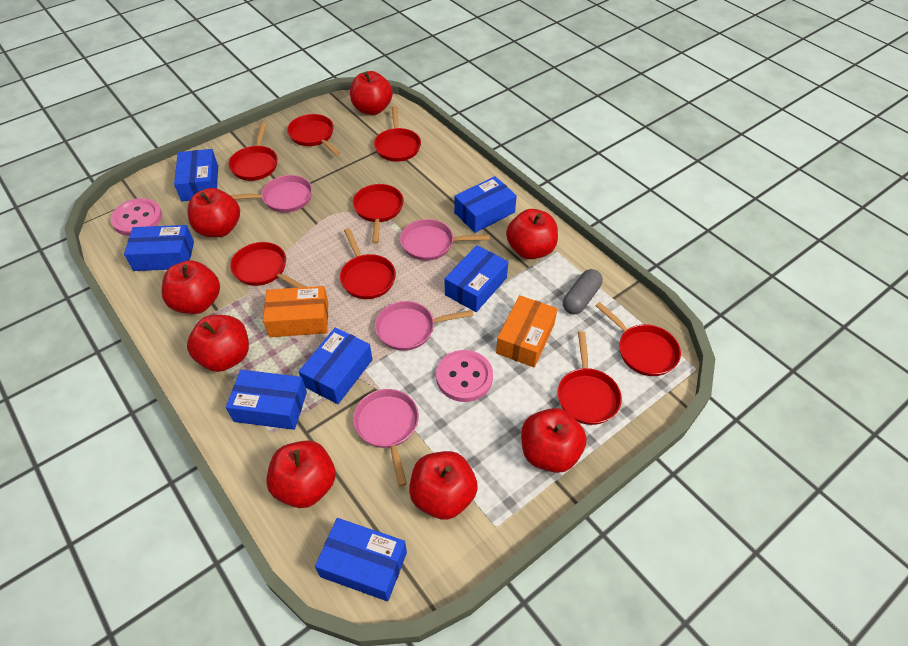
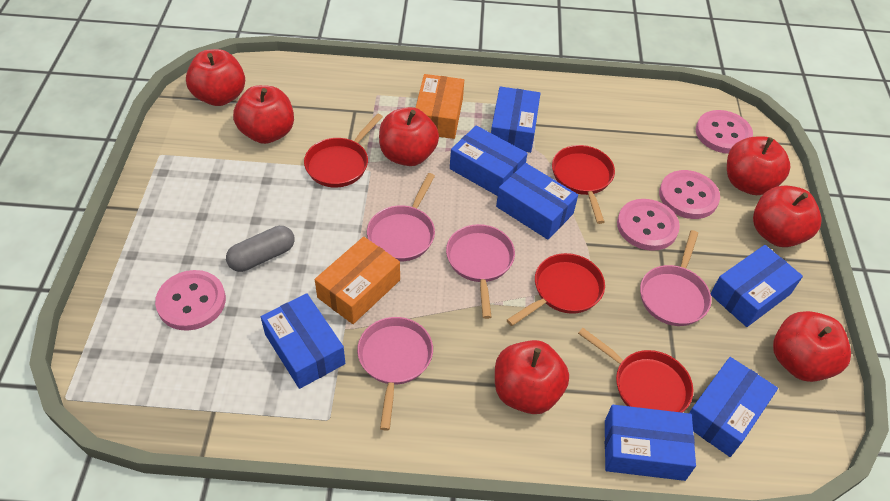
pink button: [110,198,162,236] [436,350,493,402] = 2 -> [155,270,226,331] [617,199,680,251] [659,170,720,219] [696,110,753,154] = 4
red apple: [162,260,220,314] [187,188,240,237] [187,315,249,372] [266,440,336,508] [350,71,393,115] [409,451,478,520] [506,209,558,259] [521,408,587,473] = 8 -> [186,49,245,106] [233,85,294,144] [379,107,439,166] [495,340,569,414] [727,136,790,195] [753,185,821,247] [773,311,851,382] = 7
red pan: [228,123,278,181] [230,242,306,288] [287,114,340,156] [340,228,396,299] [353,184,404,244] [374,106,421,162] [558,331,622,425] [595,302,681,376] = 8 -> [304,113,383,188] [507,253,605,326] [552,145,615,224] [578,328,693,413] = 4

